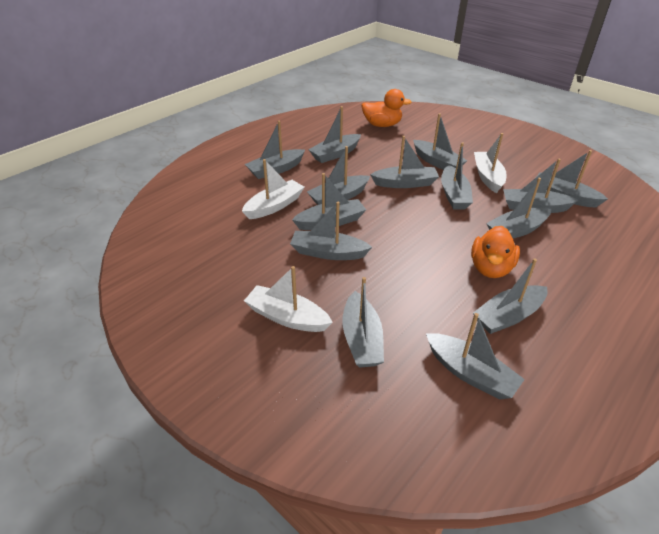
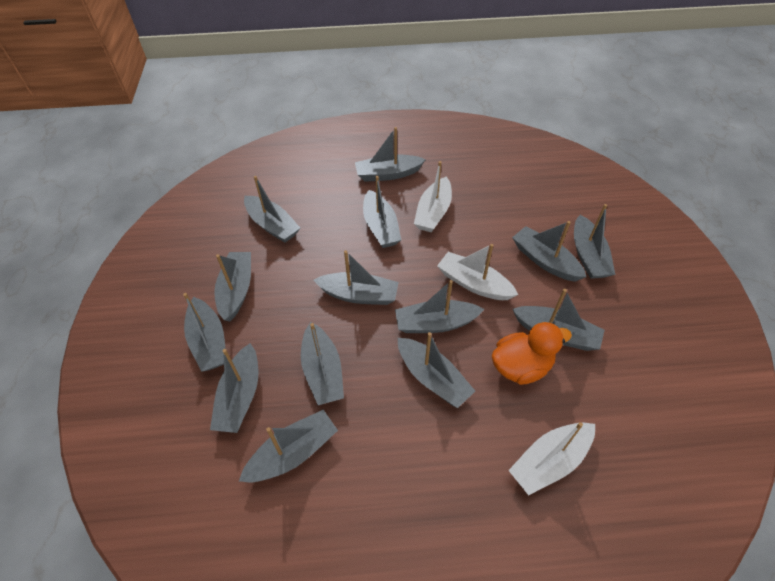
orange duck: [361,89,412,127] [471,226,520,278] = 2 -> [492,322,572,385] = 1

